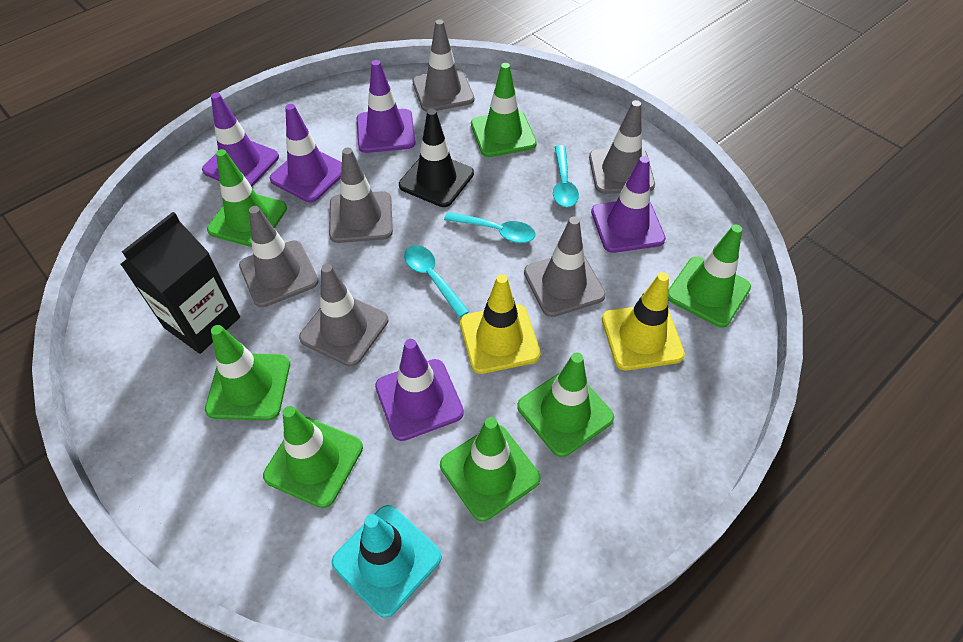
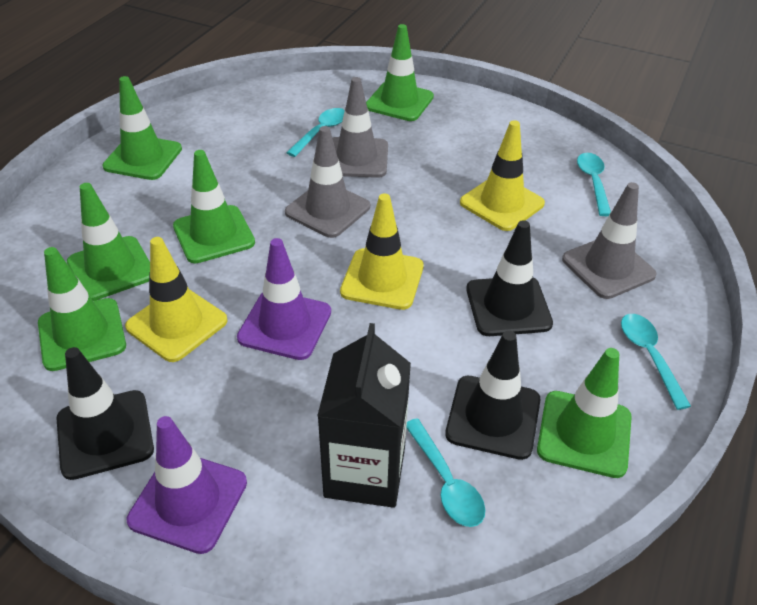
black traffic cone: [399,109,474,207] = 1 -> [56,347,154,480] [445,331,540,460] [466,220,553,336] = 3
green traffic cone: [205,325,290,421] [207,149,287,247] [263,406,363,508] [440,417,540,521] [471,63,537,157] [517,353,614,457] [668,225,751,327] = 7 -> [38,247,126,371] [67,183,150,301] [102,76,182,180] [173,150,255,263] [366,24,434,121] [537,348,632,478] = 6
grey traffic cone: [239,206,319,307] [299,264,388,367] [329,147,393,243] [413,19,474,112] [524,216,606,317] [589,100,655,194] = 6 -> [285,126,370,238] [332,77,388,178] [562,182,657,299] = 3
purple traffic cone: [202,93,279,187] [270,104,342,202] [357,60,416,153] [375,339,464,441] [591,156,666,253] = 5 -> [127,416,247,554] [237,238,331,360] = 2
turquoise spoon: [404,245,470,318] [444,212,536,243] [553,145,579,207] = 3 -> [286,108,345,157] [406,418,485,527] [577,153,611,216] [621,314,691,410] = 4
turquoise traffic cone: [332,505,442,618] = 1 -> none = 0
yellow traffic cone: [460,274,541,374] [602,272,685,370] = 2 -> [125,237,228,362] [340,193,424,310] [460,120,545,231] = 3

